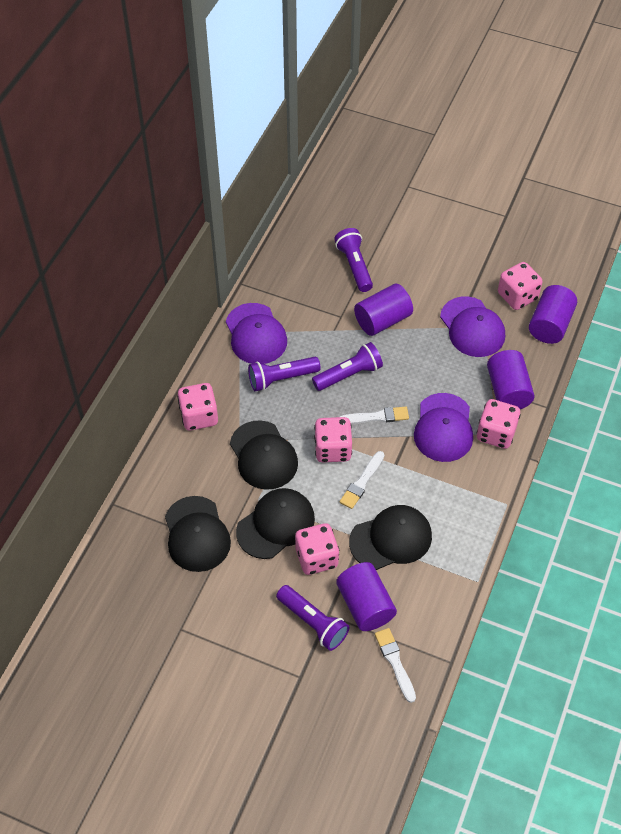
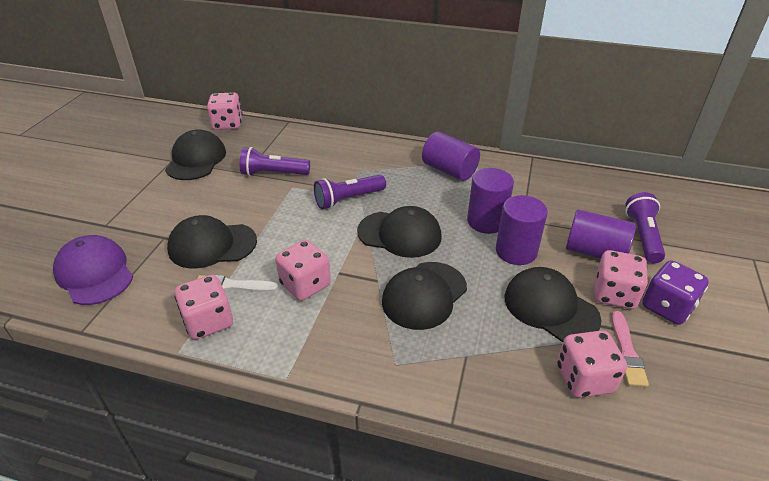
black cap: [165,496,231,572] [230,420,298,490] [236,488,315,559] [349,505,432,570] = 4 -> [165,130,226,180] [167,215,257,269] [357,206,442,258] [382,262,467,330] [505,267,602,342] = 5
pink brush: none = 0 -> [611,311,649,387] = 1
purple cap: [226,303,287,364] [414,393,473,462] [440,296,505,357] = 3 -> [53,235,133,305] = 1
purple dice: none = 0 -> [642,260,709,325] = 1
purple flashlight: [248,357,321,391] [276,585,349,651] [312,342,383,391] [334,228,373,292] = 4 -> [240,147,310,176] [314,175,386,209] [625,192,665,263] = 3
white brush: [339,451,385,509] [340,406,409,424] [375,628,416,703] = 3 -> [197,275,278,292] = 1

